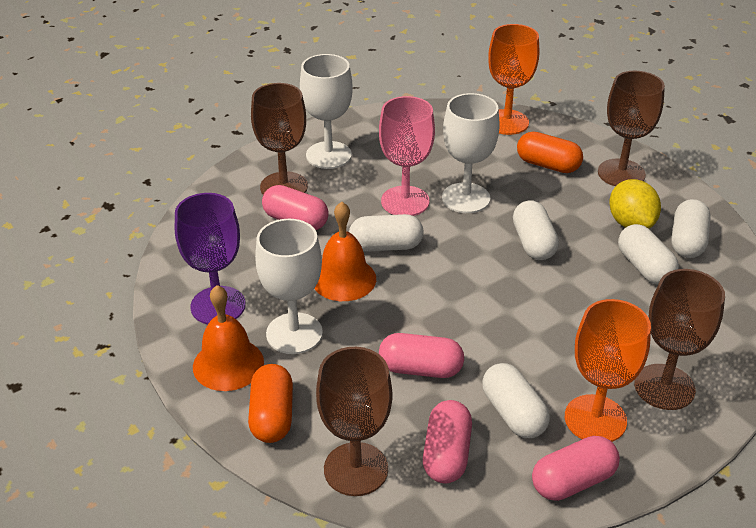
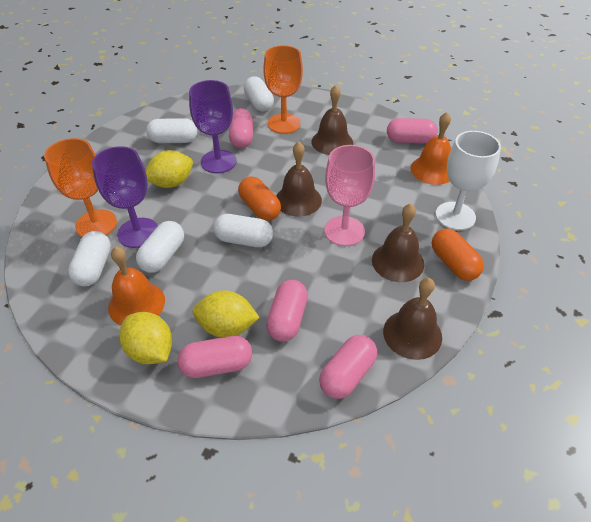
brown bell: none = 0 -> [276,142,322,216] [311,85,353,155] [372,203,424,282] [383,278,442,360] = 4
brown goblet: [251,83,308,195] [316,347,393,496] [598,71,665,186] [634,269,725,410] = 4 -> none = 0
pink capsule: [262,185,329,230] [379,333,464,378] [423,400,472,483] [532,436,620,501] = 4 -> [178,336,252,378] [229,108,253,148] [266,280,308,342] [319,335,377,399] [387,118,438,143] = 5
purple goblet: [175,193,246,325] = 1 -> [92,146,158,248] [189,80,237,173] = 2
white goblet: [255,219,323,354] [300,54,353,169] [442,93,500,213] = 3 -> [435,131,501,230] = 1
yellow lemon: [609,179,661,229] = 1 -> [119,312,172,364] [146,150,193,188] [193,291,260,337] = 3

